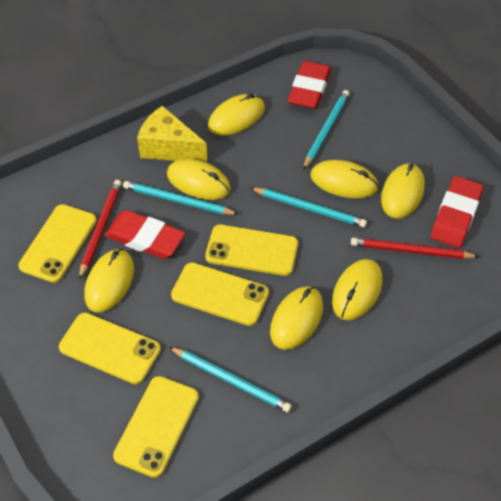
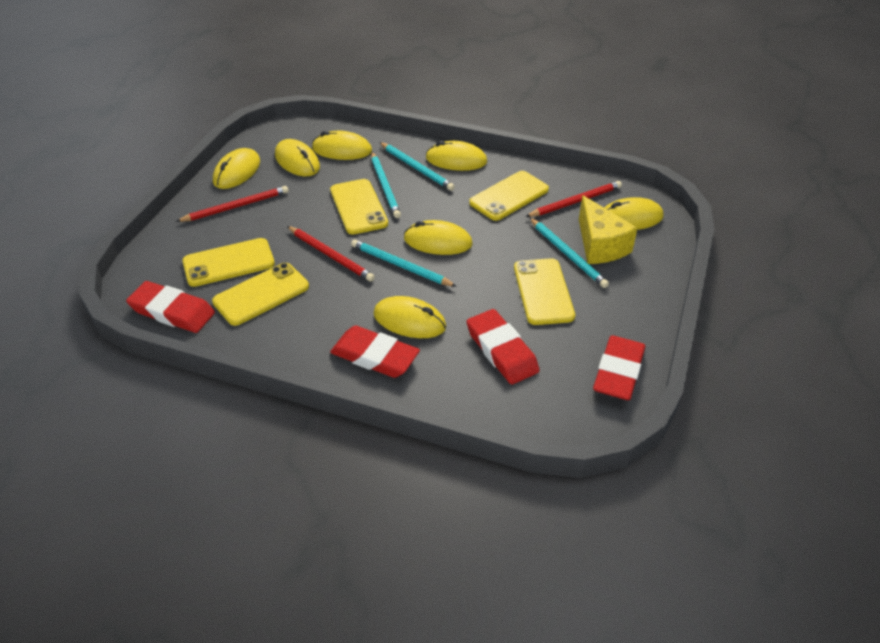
red eraser: [104,210,186,259] [288,61,331,109] [431,176,483,248] = 3 -> [126,281,215,333] [330,325,420,378] [466,309,540,385] [593,335,646,400] = 4
red pencil: [79,180,122,280] [351,238,480,259] = 2 -> [176,186,288,222] [287,226,375,282] [525,181,622,217] = 3

